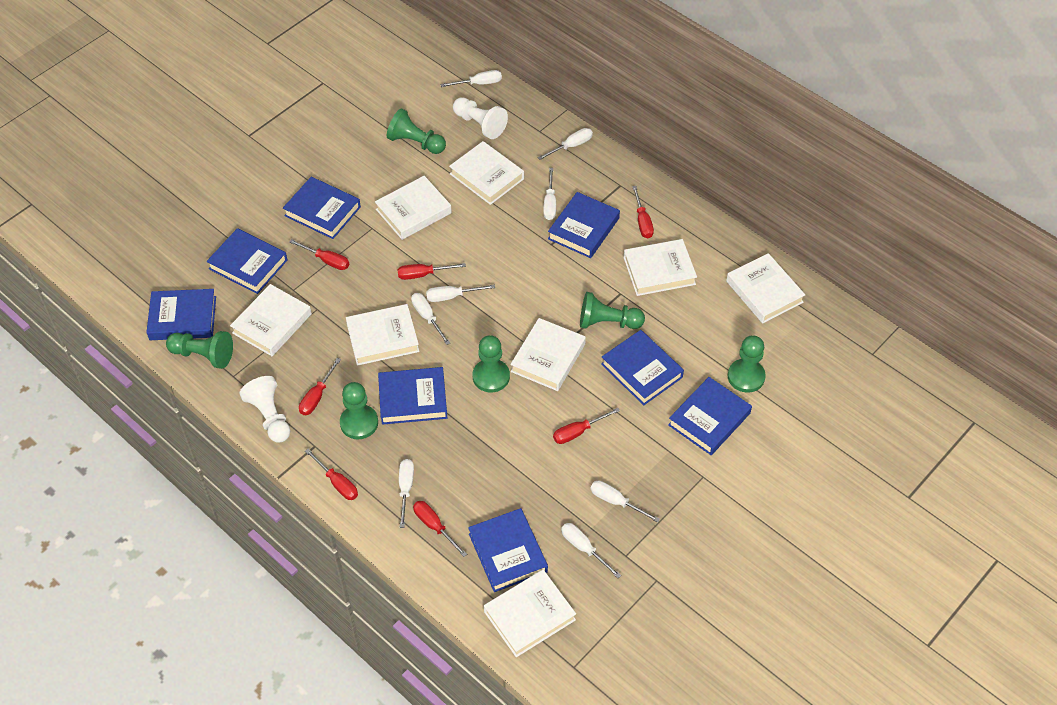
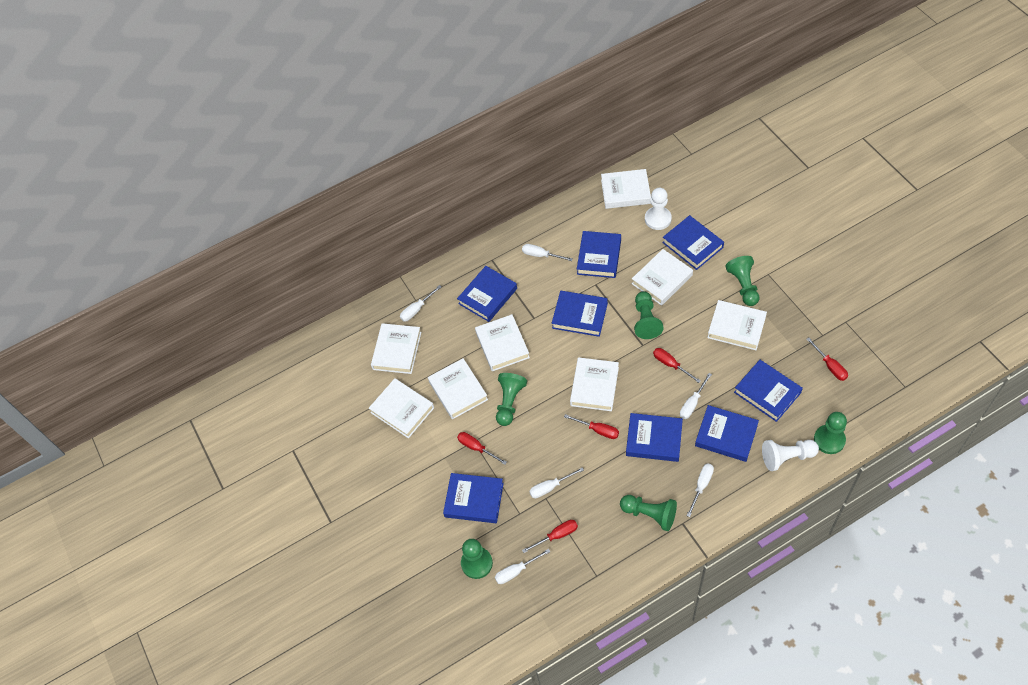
red screwdriver: [289,239,349,270] [299,358,341,415] [305,449,358,500] [397,263,466,280] [413,501,467,557] [553,408,620,444] [632,186,654,238] = 7 -> [457,432,507,465] [522,520,578,553] [564,414,619,439] [653,348,701,383] [806,338,848,381] = 5
white screwdriver: [399,459,414,528] [411,293,450,345] [426,284,495,302] [440,70,502,87] [537,128,593,160] [543,168,556,220] [561,523,621,578] [591,481,660,523] = 8 -> [400,285,441,321] [495,549,550,584] [522,244,573,261] [529,468,584,498] [680,373,712,419] [686,464,714,517] = 6

